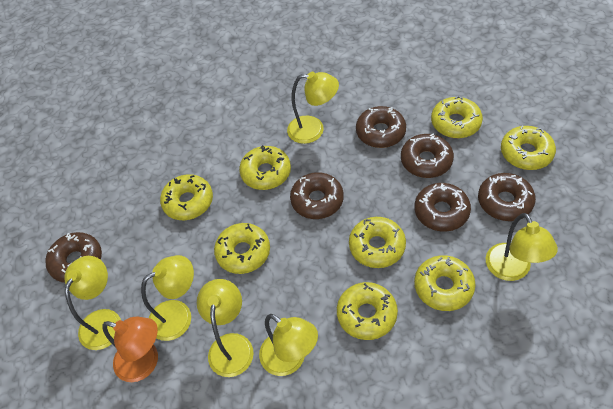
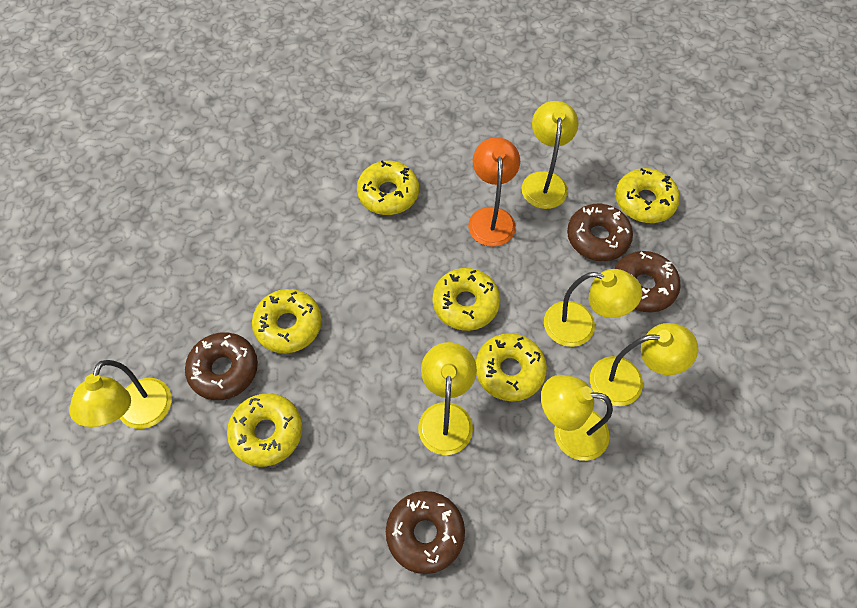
brown donut: [45,232,102,283] [290,172,344,219] [356,106,406,148] [401,134,454,178] [414,183,471,232] [478,173,536,221] = 6 -> [185,332,258,400] [386,491,465,574] [567,204,633,261] [614,251,681,312] = 4
yellow donut: [160,174,213,220] [214,223,270,274] [239,145,291,190] [337,282,398,340] [349,217,406,268] [414,255,476,311] [431,96,483,138] [501,126,556,170] = 8 -> [227,393,302,467] [252,289,322,353] [357,161,419,215] [432,268,500,331] [476,333,547,401] [615,168,680,223] = 6

